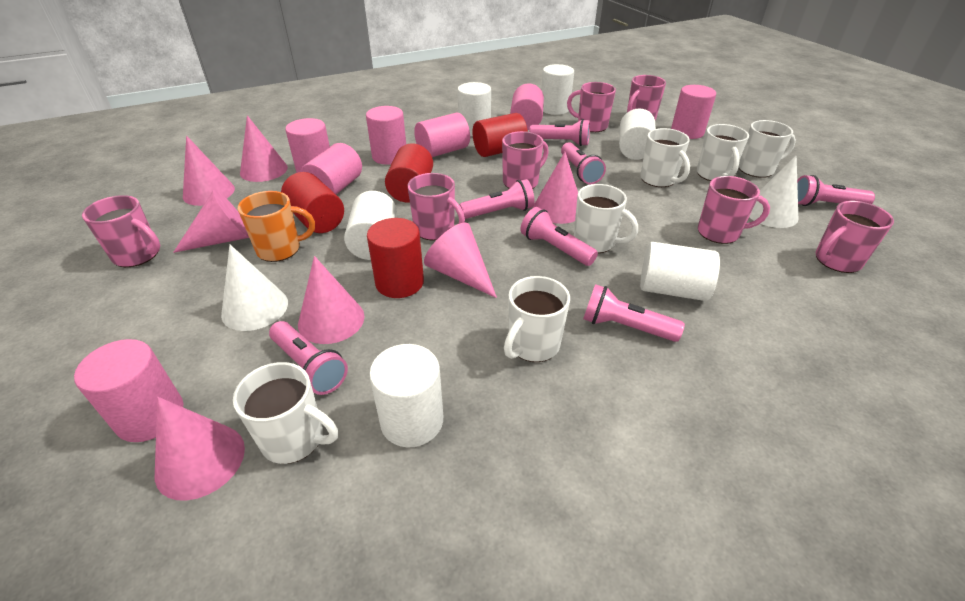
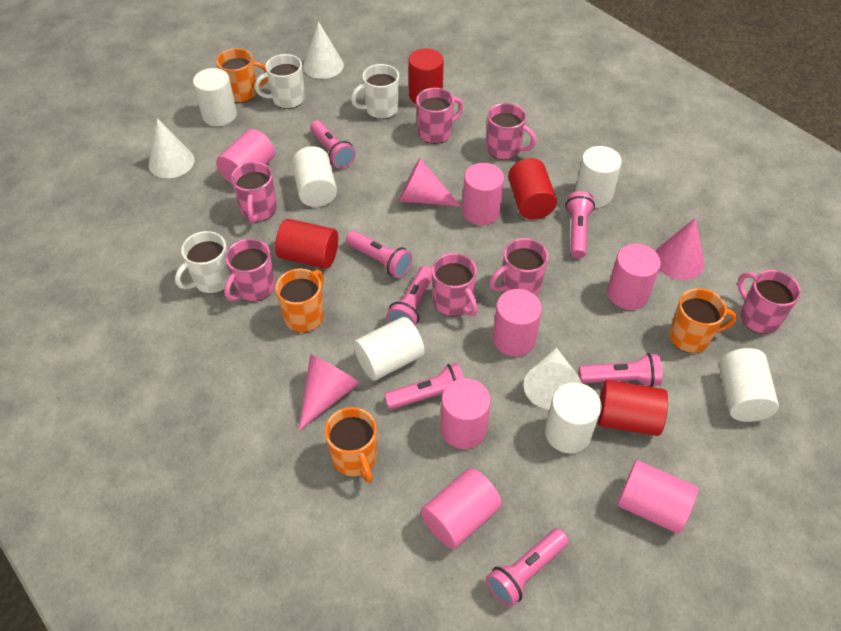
orange mug: [238,191,315,262] = 1 -> [216,48,268,103] [275,268,324,333] [325,407,377,483] [669,288,737,353] = 4
pink cone: [155,397,245,501] [173,190,249,253] [183,136,235,206] [240,115,288,182] [298,256,365,344] [424,223,497,298] [533,152,578,224] = 7 -> [298,354,360,431] [399,158,462,207] [655,218,704,280] = 3
white cone: [221,245,288,331] [749,155,798,228] = 2 -> [149,118,195,178] [303,21,344,79] [523,348,581,410] = 3
white mug: [233,362,338,464] [504,276,570,362] [574,184,638,253] [640,128,690,187] [697,124,749,181] [739,120,796,178] = 6 -> [175,231,231,294] [255,54,305,109] [351,64,399,119] = 3

